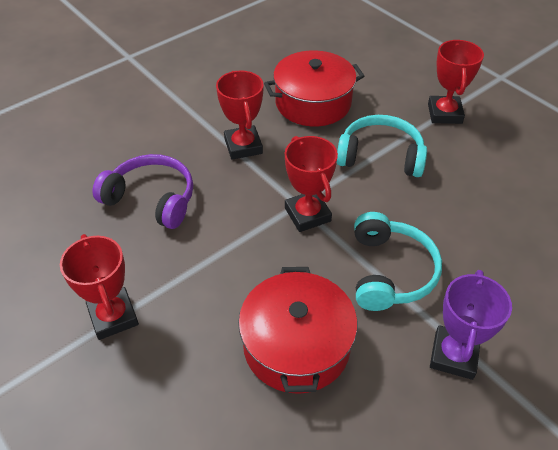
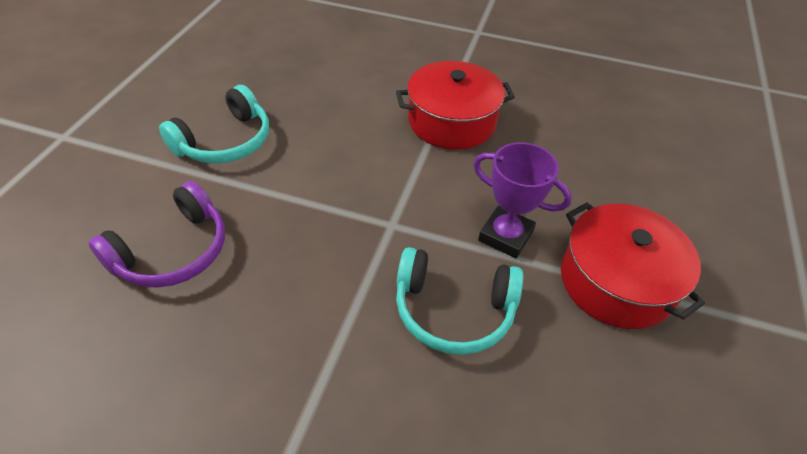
red trophy: [60,234,139,340] [216,70,264,160] [285,136,338,232] [428,40,484,124] = 4 -> none = 0

